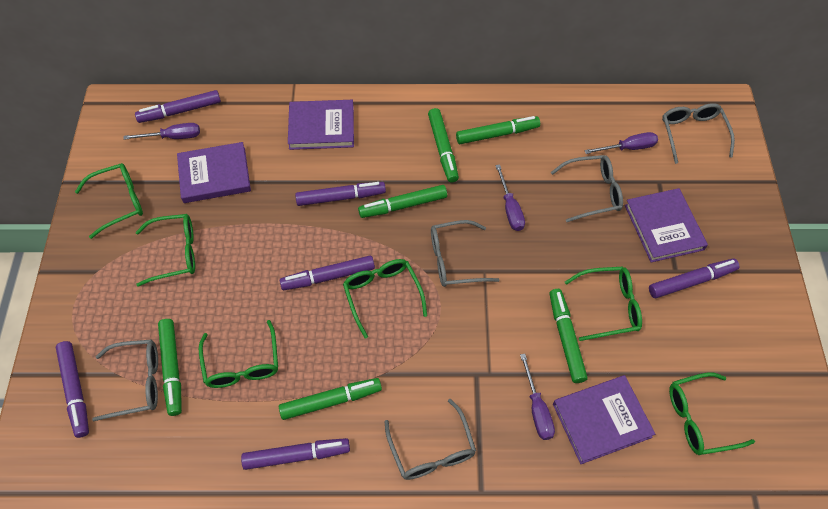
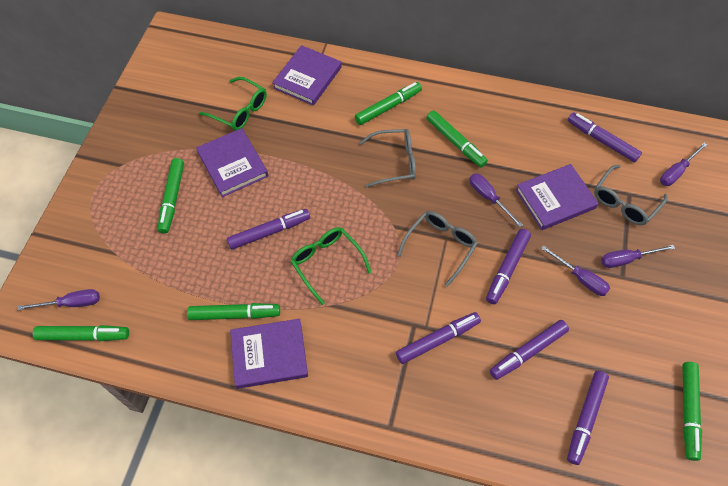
green glasses: [75,163,143,239] [136,214,195,287] [199,320,278,388] [343,259,427,338] [565,267,642,341] [669,372,755,455] = 6 -> [199,77,267,131] [290,227,372,305] = 2
grey glasses: [92,339,158,421] [385,399,476,480] [431,220,499,287] [551,155,623,222] [662,103,735,164] = 5 -> [359,129,416,188] [397,211,478,287] [594,165,667,225] = 3
purple screwdriver: [123,123,200,140] [495,164,525,231] [520,354,555,440] [584,132,658,154] = 4 -> [18,289,100,310] [469,173,523,227] [541,245,610,296] [601,245,675,268] [660,142,707,186] = 5

